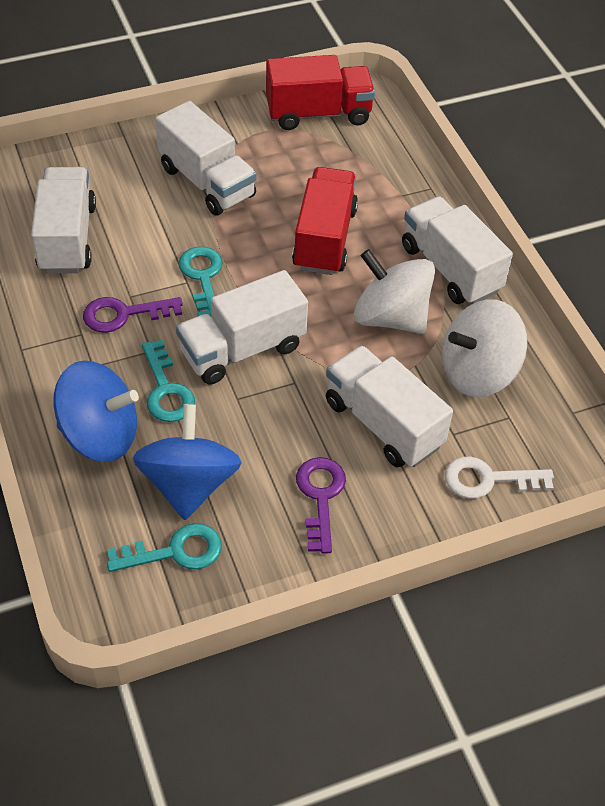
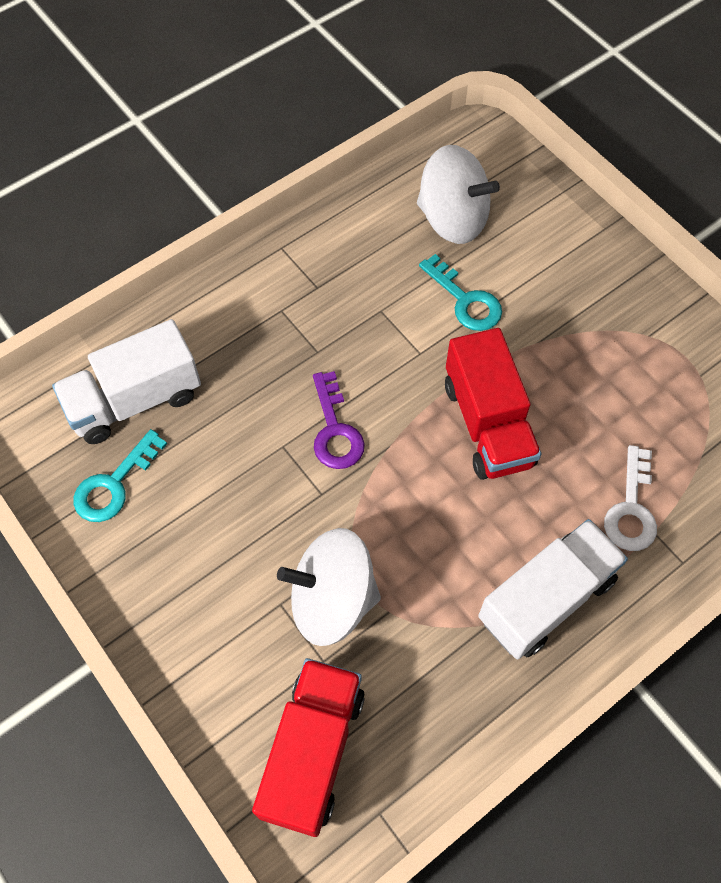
blue spinning top: [53,361,139,462] [133,404,242,520] = 2 -> none = 0
purple key: [83,297,183,333] [296,457,346,554] = 2 -> [313,371,365,469] = 1
turquoise key: [107,523,222,572] [142,340,195,422] [178,247,223,318] = 3 -> [73,429,167,522] [419,254,502,331] = 2
white truck: [31,167,96,274] [155,101,257,215] [176,270,308,385] [326,345,453,467] [402,196,513,304] = 5 -> [52,319,201,444] [478,519,628,659] = 2

